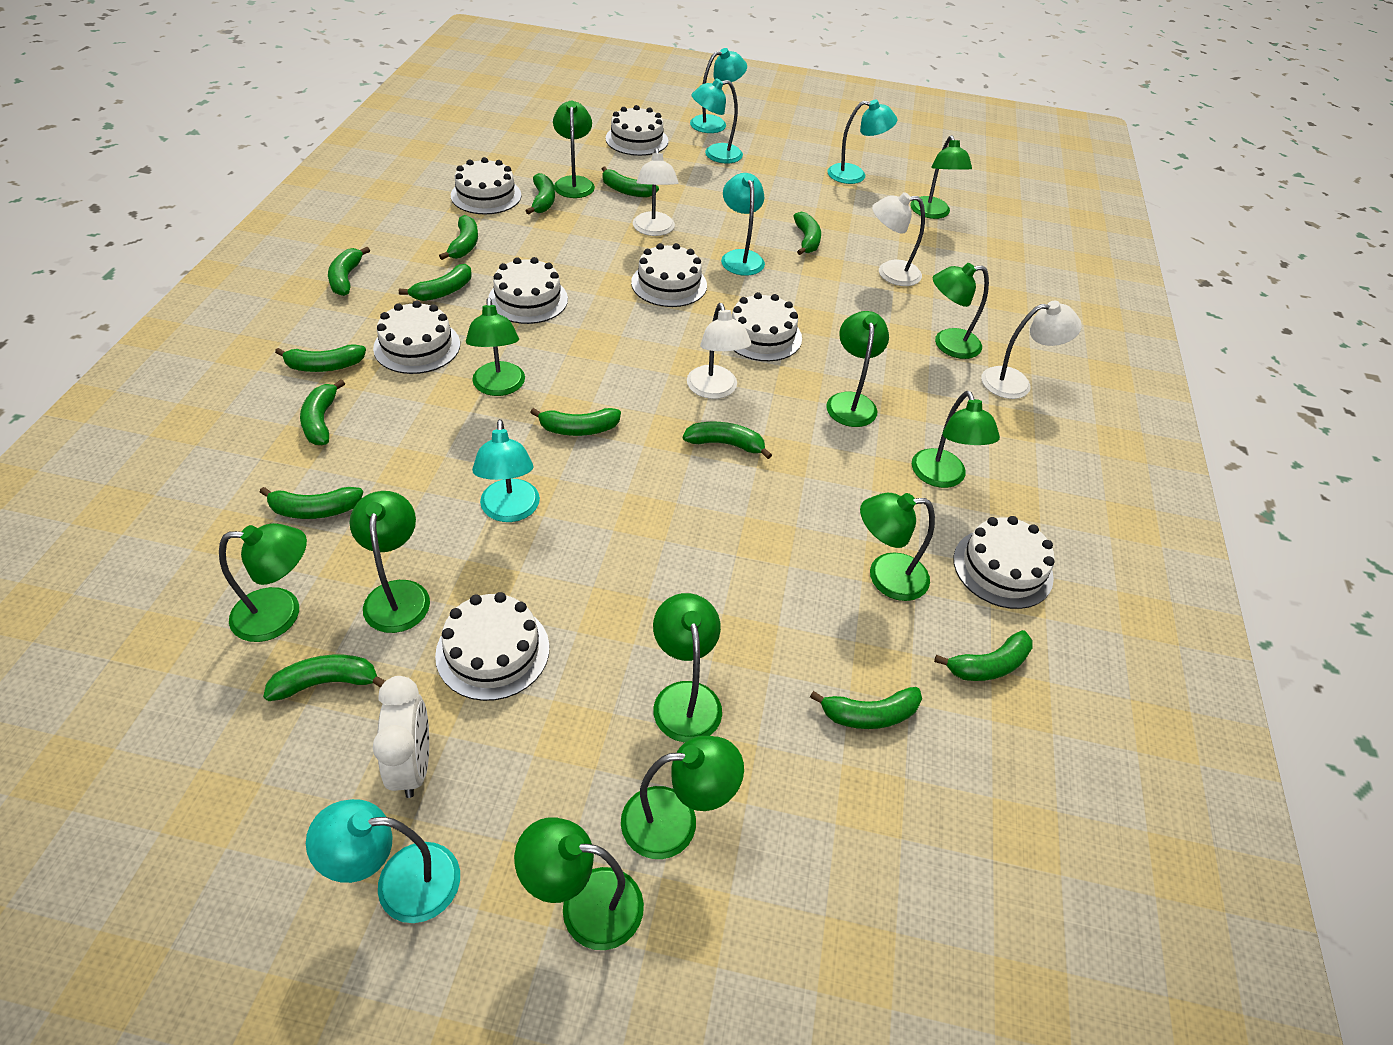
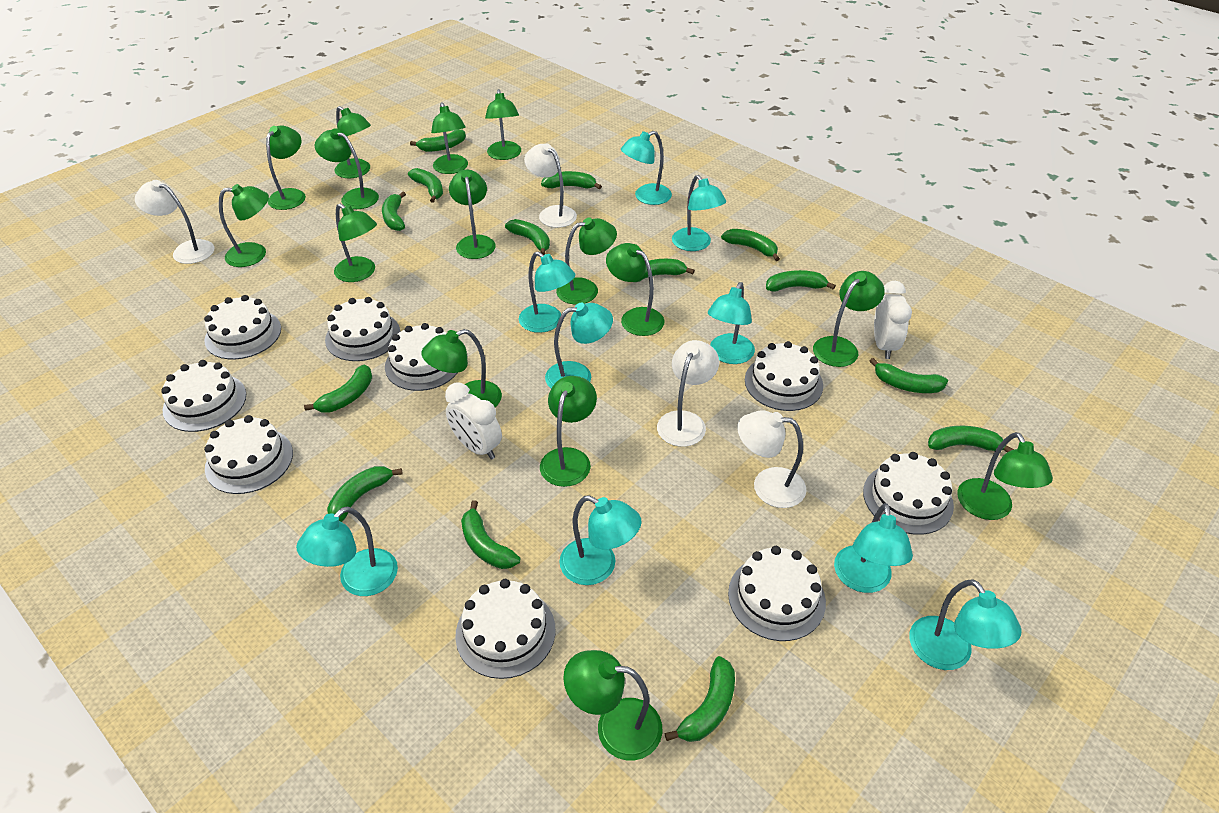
green lamp: [219,523,307,642] [350,491,430,633] [466,298,525,396] [514,817,644,950] [553,101,595,198] [621,736,744,859] [653,593,722,743] [826,311,889,427] [860,493,935,601] [910,135,972,219] [912,391,1000,488] [933,263,989,359] = 12 -> [219,184,269,267] [266,126,306,210] [315,128,379,209] [334,204,377,282] [335,106,371,178] [421,329,502,407] [431,102,468,174] [449,170,496,259] [485,89,521,160] [540,376,597,487] [556,218,617,305] [563,650,662,761] [606,243,665,336] [813,271,885,367] [957,432,1053,520] = 15
turquoise lamp: [306,799,460,923] [472,419,540,522] [690,48,747,133] [691,78,743,163] [721,173,765,276] [827,99,897,184] = 6 -> [296,507,398,596] [519,252,575,333] [545,302,613,388] [559,495,642,585] [621,131,672,205] [672,175,726,251] [708,282,755,364] [834,503,913,593] [909,579,1021,670] = 9
white cake: [373,301,460,374] [435,592,549,701] [451,157,521,214] [488,257,568,324] [606,105,668,156] [631,243,707,307] [732,292,802,361] [953,516,1055,609] = 8 -> [161,360,246,432] [204,295,281,359] [204,415,293,494] [325,297,400,361] [385,323,457,391] [455,579,556,679] [728,546,826,641] [745,341,823,411] [863,452,954,535] = 9
white clock: [373,676,429,798] = 1 -> [445,382,502,459] [874,281,912,359] = 2

